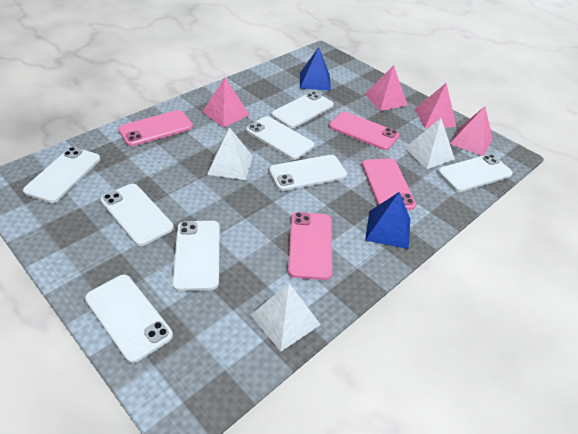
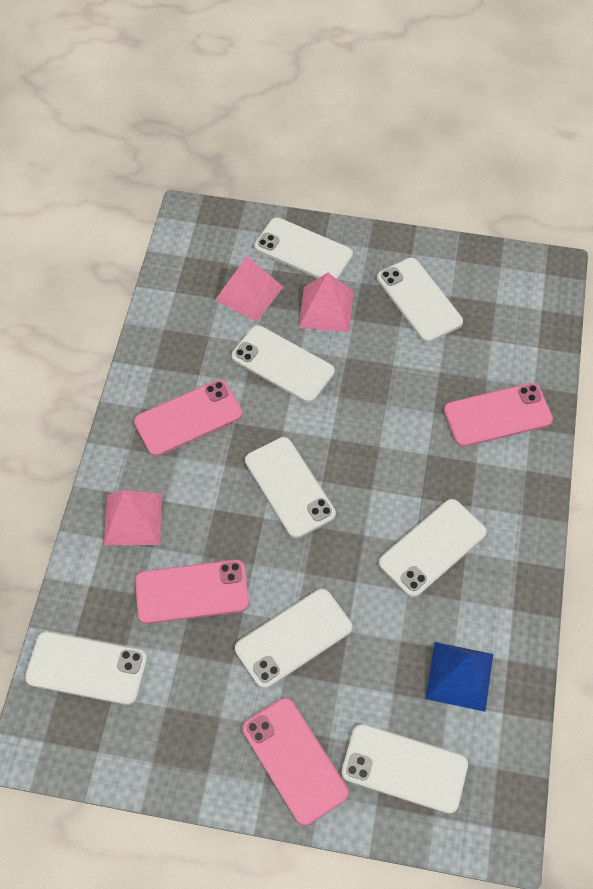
blue pyramid: [300,47,331,91] [365,192,410,249] = 2 -> [425,642,493,712] = 1
pink pyramid: [202,77,250,128] [365,65,408,111] [415,83,456,128] [450,106,492,156] = 4 -> [104,490,162,546] [215,257,283,322] [299,273,353,332] = 3
white pyramid: [207,127,253,180] [250,283,321,352] [404,118,455,169] = 3 -> none = 0

